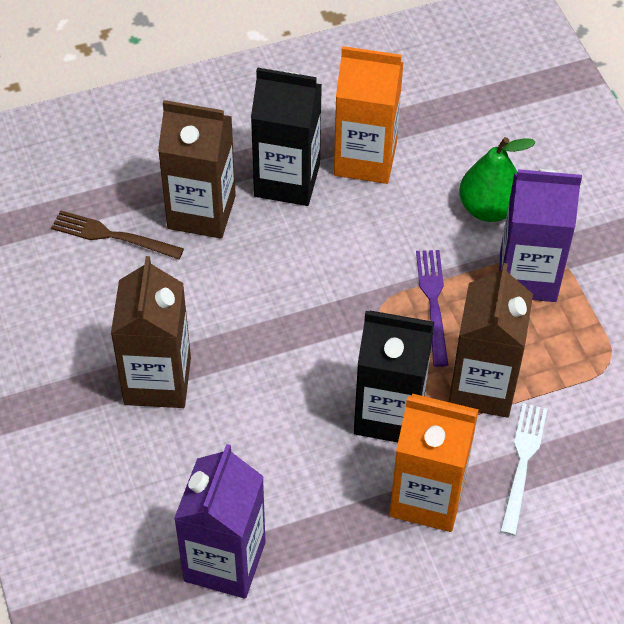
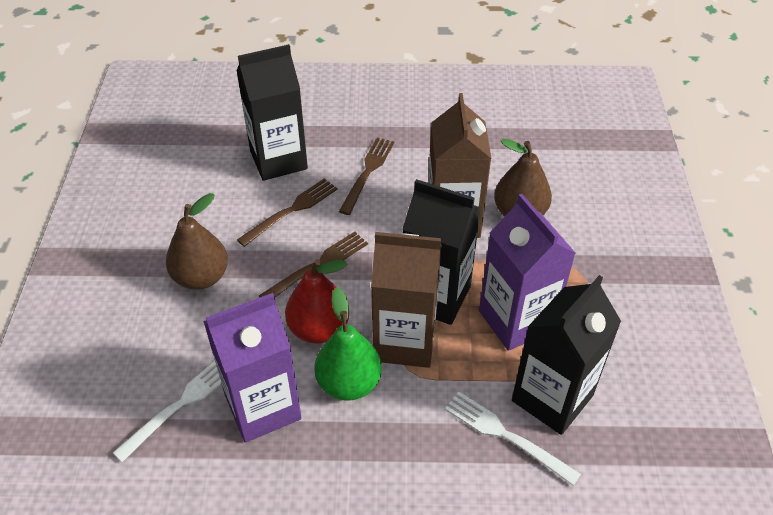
black carton: [251,68,322,206] [354,311,434,442] = 2 -> [237,44,308,181] [402,179,481,325] [512,275,621,435] = 3
brown carton: [111,256,191,408] [158,100,236,239] [449,263,533,418] = 3 -> [371,232,442,368] [428,93,491,238] = 2
brown fork: [51,210,184,260] = 1 -> [237,178,338,247] [259,232,368,297] [339,137,394,215] = 3
brown pear: none = 0 -> [166,193,228,290] [494,139,552,217] = 2
orange carton: [334,46,404,184] [390,394,479,532] = 2 -> none = 0
purple fork: [416,250,448,367] = 1 -> none = 0
red pear: none = 0 -> [285,259,349,344] = 1
white fork: [500,403,547,536] = 1 -> [113,361,221,462] [445,392,581,486] = 2

